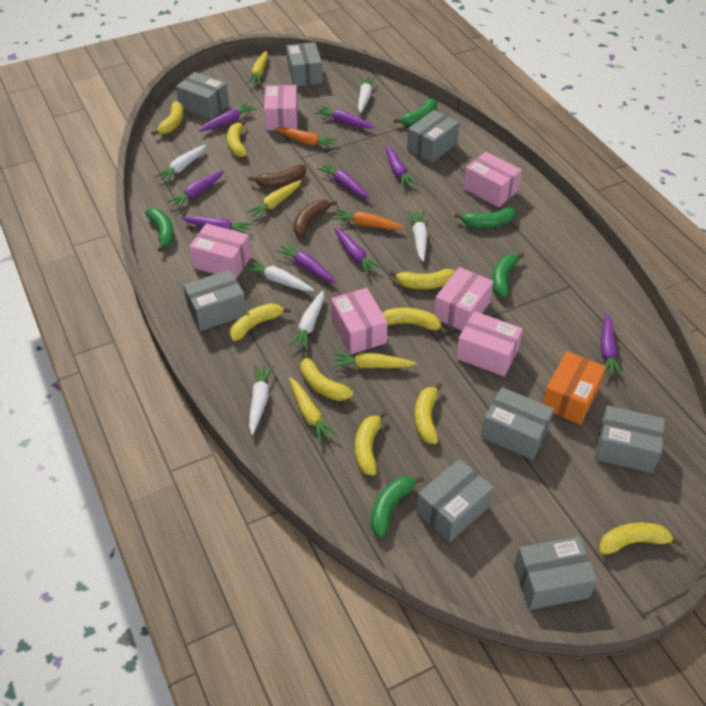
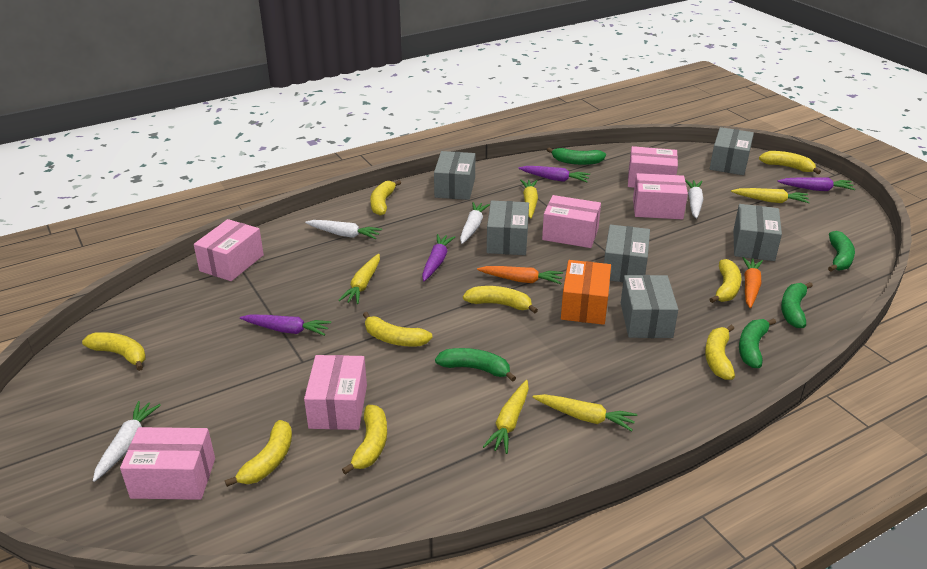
brown banana: [248,164,306,187] [293,200,337,236] = 2 -> none = 0
grey box: [176,72,229,119] [183,269,247,331] [286,42,323,87] [407,110,459,163] [416,459,494,542] [481,387,554,460] [514,536,597,610] [595,405,665,473] = 8 -> [434,151,475,200] [487,201,529,255] [604,225,650,282] [621,275,678,338] [710,127,754,175] [733,204,782,261] = 6
purple carrot: [167,170,224,209] [181,216,253,235] [199,102,256,131] [275,242,336,283] [314,105,375,129] [317,161,370,198] [334,227,382,275] [385,146,418,188] [600,314,623,377] = 9 -> [240,315,331,336] [422,234,455,281] [518,166,590,182] [777,177,855,191] = 4
white carrot: [154,144,206,183] [243,259,314,291] [249,365,274,435] [289,290,324,350] [358,76,375,113] [408,211,428,262] = 6 -> [93,401,161,482] [305,220,382,239] [460,202,490,244] [685,180,703,219] = 4
yellow carrot: [246,51,268,85] [247,180,301,220] [289,378,339,444] [332,352,417,368] = 4 -> [338,254,380,304] [483,380,529,454] [520,180,538,219] [532,394,637,431] [731,188,810,203] = 5

